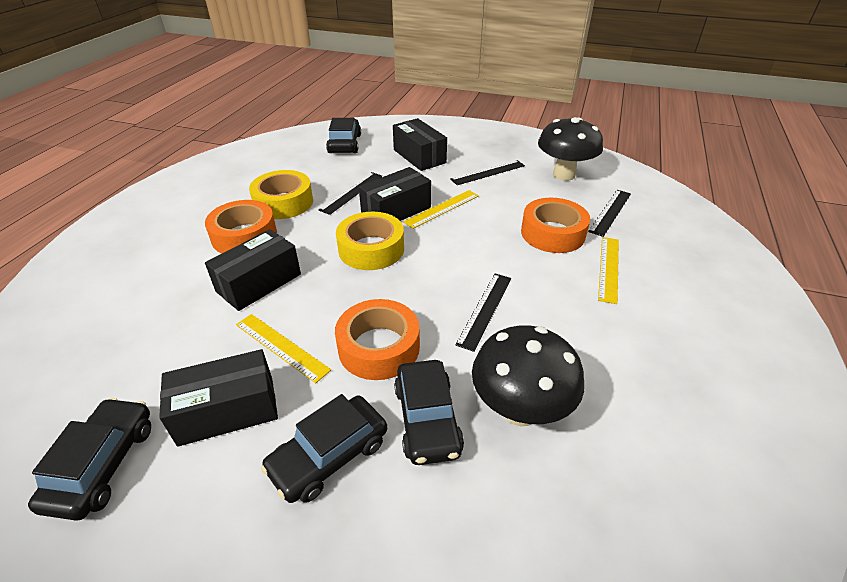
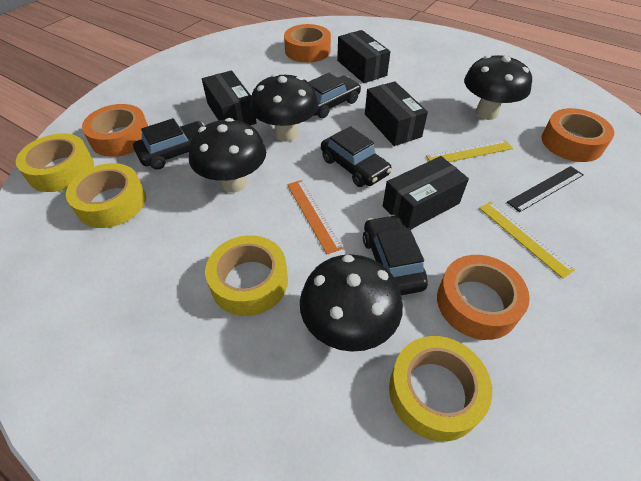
black mushroom: [472,325,584,426] [538,117,603,181] = 2 -> [189,118,266,193] [250,73,319,142] [300,254,403,352] [464,55,532,120] = 4
black ruler: [319,172,382,215] [450,160,525,185] [456,274,511,352] [588,190,631,237] = 4 -> [507,166,584,212] = 1
orange ruler: none = 0 -> [287,180,343,254] = 1
orange tape: [205,200,277,253] [335,299,420,380] [521,198,590,253] = 3 -> [82,104,148,157] [284,24,331,63] [437,255,530,340] [541,108,614,162] = 4
yellow ruler: [236,314,331,383] [403,190,479,229] [598,237,619,304] = 3 -> [426,140,513,162] [479,201,575,279] = 2
yellow tape: [249,170,313,219] [336,212,404,270] = 2 -> [16,133,94,192] [66,163,146,228] [205,235,288,316] [389,336,492,442] = 4

